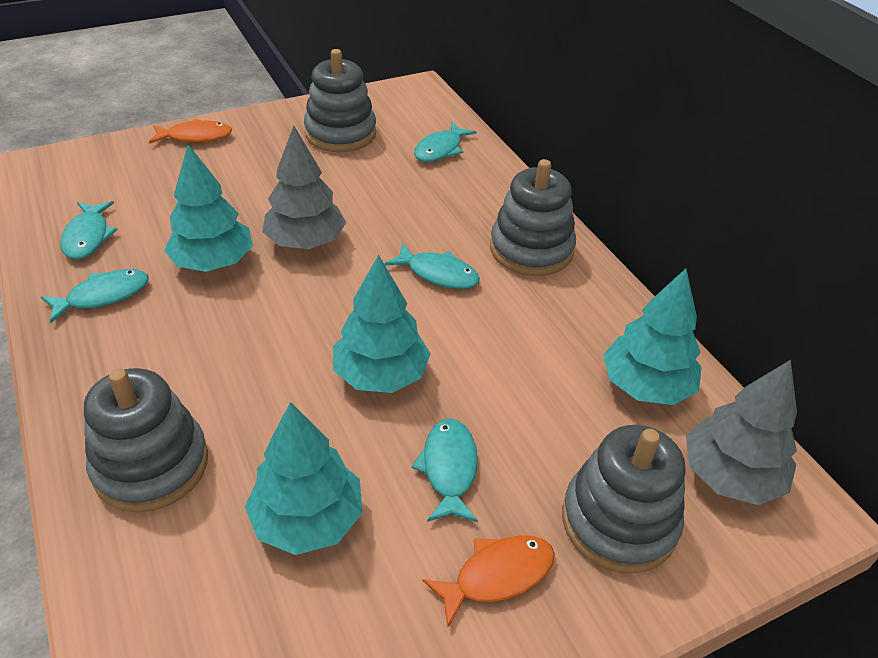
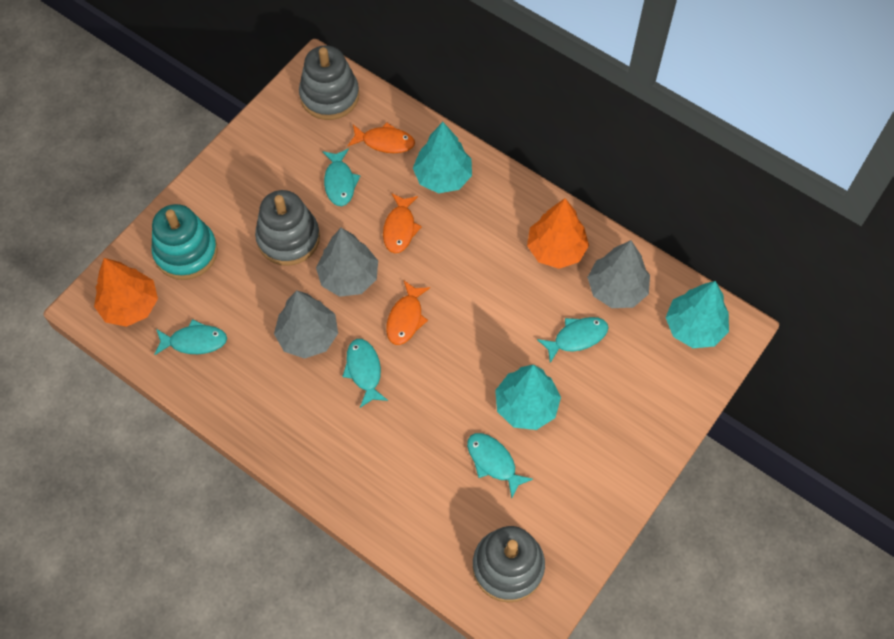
grey stacking toy: [84,368,208,513] [304,49,376,152] [490,159,576,276] [562,425,685,574] = 4 -> [255,190,320,266] [299,45,359,120] [472,526,545,603] = 3
grey tree: [262,126,346,249] [686,360,797,505] = 2 -> [274,290,338,359] [316,228,378,297] [587,240,650,308] = 3
orange fish: [149,119,232,144] [422,535,555,627] = 2 -> [347,122,415,153] [383,193,422,253] [386,281,430,345] = 3
orange tree: none = 0 -> [94,258,158,327] [527,198,589,269] = 2
turquoise stacking toy: none = 0 -> [152,204,218,280] = 1
turquoise tree: [164,144,253,272] [245,402,362,555] [333,255,431,393] [603,269,702,405] = 4 -> [413,122,472,193] [495,365,561,430] [665,281,729,348] = 3

